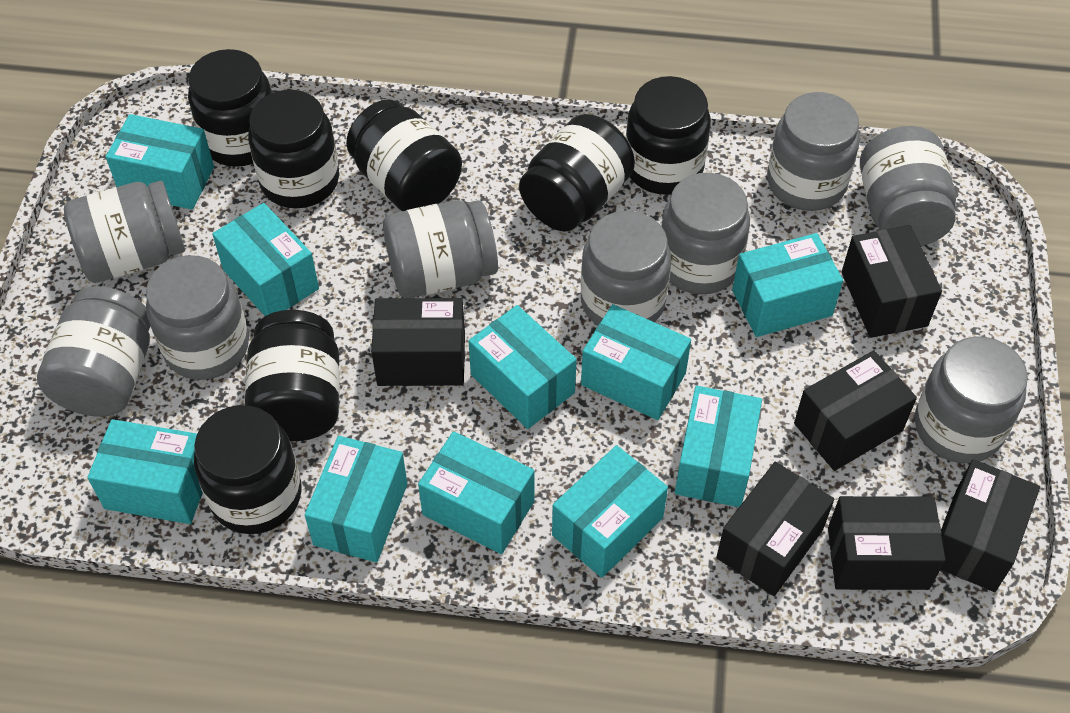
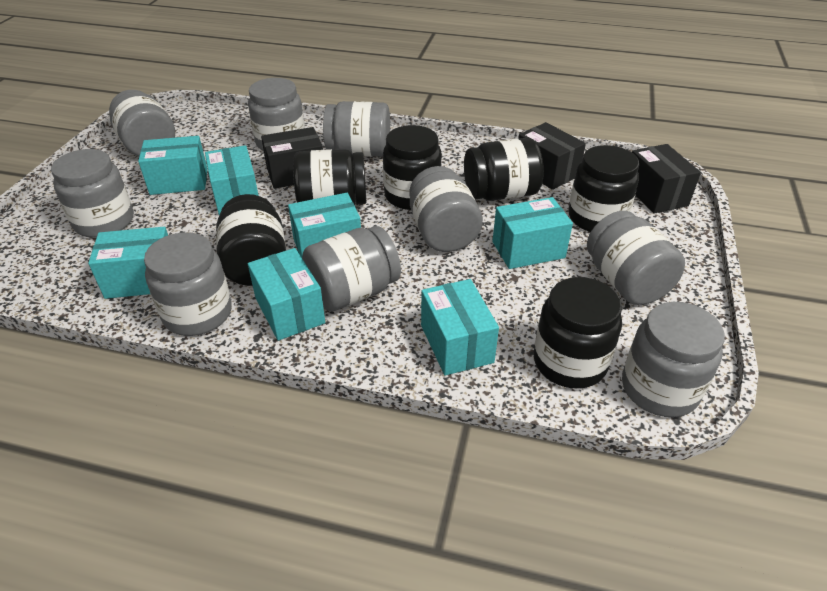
black box: [371,298,465,386] [716,462,834,596] [794,350,917,471] [828,496,945,590] [842,225,942,338] [941,459,1040,592] = 6 -> [261,127,323,189] [518,122,586,190] [632,144,701,214] = 3
black jar: [188,49,272,167] [194,405,302,534] [245,310,340,441] [248,90,339,208] [346,99,462,211] [519,114,635,232] [626,76,711,195] = 7 -> [216,194,286,286] [293,149,367,205] [383,125,442,210] [464,138,544,201] [533,277,622,389] [569,145,639,232] = 6
turquoise box: [87,419,203,524] [106,114,214,210] [212,203,319,316] [305,436,408,562] [418,431,534,554] [468,305,577,429] [552,445,668,578] [581,304,691,420] [675,386,762,507] [732,233,843,337] = 10 -> [88,227,168,299] [138,136,208,195] [205,145,259,215] [248,248,325,341] [288,193,361,258] [421,279,499,376] [492,197,573,269] = 7

